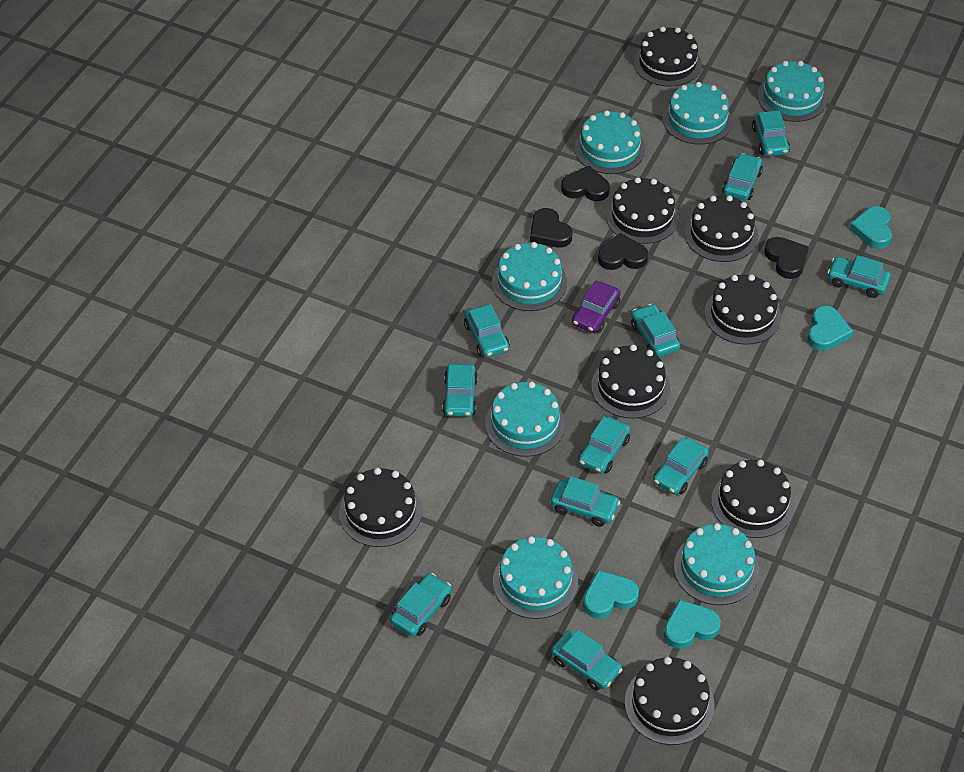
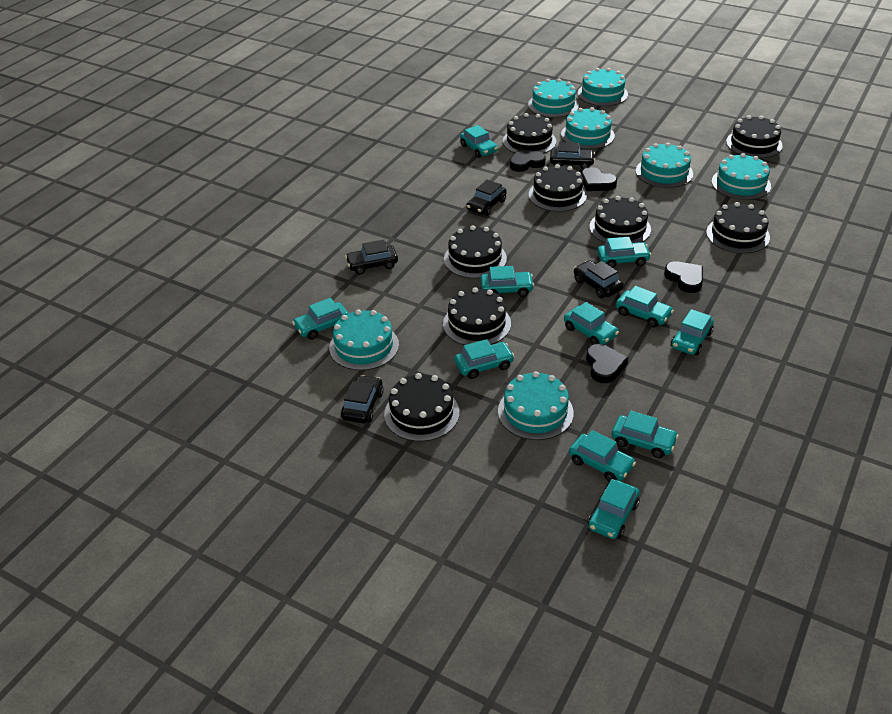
black car: none = 0 -> [341,375,384,423] [345,240,398,275] [466,180,507,216] [550,142,595,169] [574,260,624,298] = 5
purple car: [572,280,621,333] = 1 -> none = 0
turquoise heart: [583,570,639,619] [664,599,721,649] [808,306,853,351] [849,206,892,249] = 4 -> none = 0

